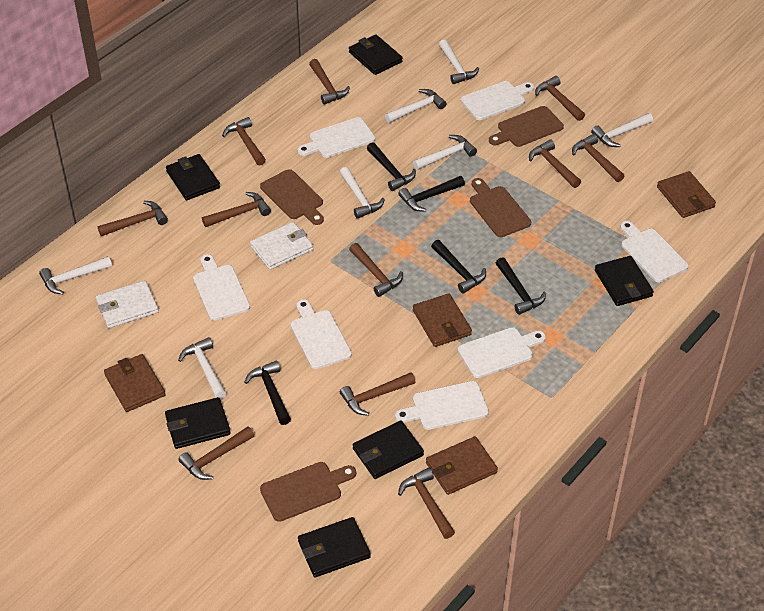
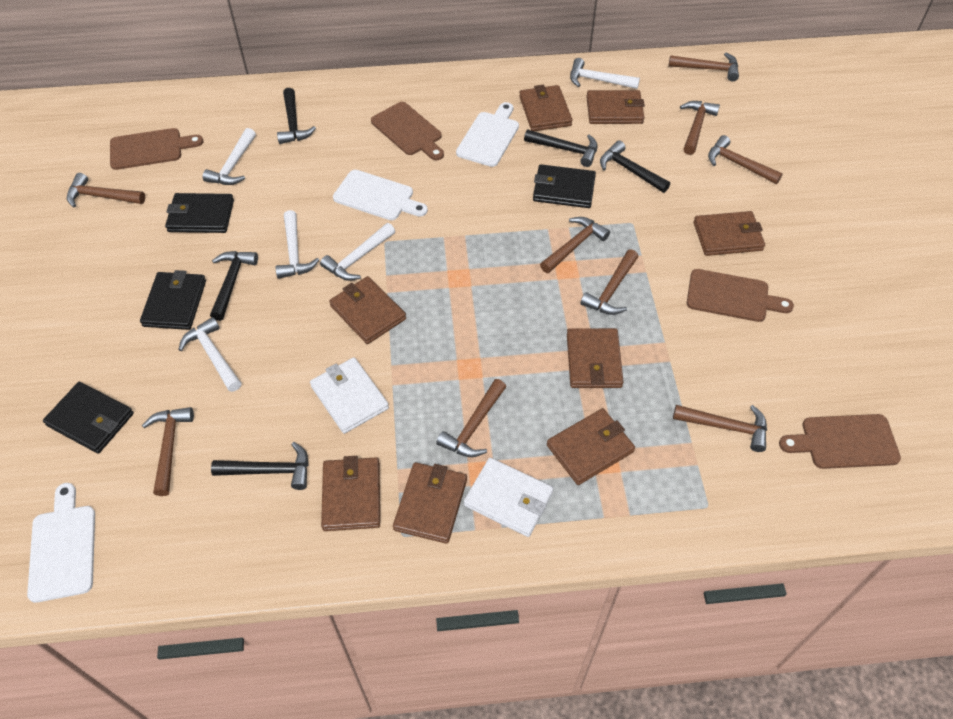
black wallet: [165,397,231,449] [166,154,220,200] [298,517,371,577] [349,34,403,75] [353,421,424,479] [595,256,654,306] = 6 -> [43,382,134,454] [140,270,206,330] [165,193,234,233] [533,164,596,208] = 4
brown hammer: [98,201,168,236] [178,426,254,480] [202,192,271,227] [222,117,266,166] [309,59,350,104] [340,372,415,416] [349,243,403,297] [398,468,455,539] [529,140,581,188] [535,76,585,121] [572,134,624,182] = 11 -> [67,173,145,207] [142,407,194,496] [436,379,506,457] [540,217,610,273] [580,249,638,315] [669,53,739,81] [673,405,767,452] [680,101,720,155] [708,135,783,184] = 9
brown wallet: [104,354,166,412] [413,293,472,347] [426,436,498,495] [657,171,716,218] = 4 -> [321,456,380,531] [329,276,406,344] [393,462,467,544] [519,85,573,131] [547,408,635,485] [567,328,624,388] [586,90,645,124] [694,211,765,256] = 8
white cutting board: [193,254,250,321] [291,299,352,369] [297,117,375,158] [395,381,489,430] [458,327,546,378] [461,81,534,120] [620,221,689,282] = 7 -> [27,483,95,603] [333,170,428,220] [456,102,519,167] = 3
white hammer: [39,256,112,294] [178,337,227,399] [340,167,385,219] [385,89,447,123] [413,135,477,170] [439,39,479,84] [591,113,653,147] = 7 -> [178,317,241,392] [203,128,256,185] [275,210,319,279] [320,223,395,281] [570,58,640,89] = 5

